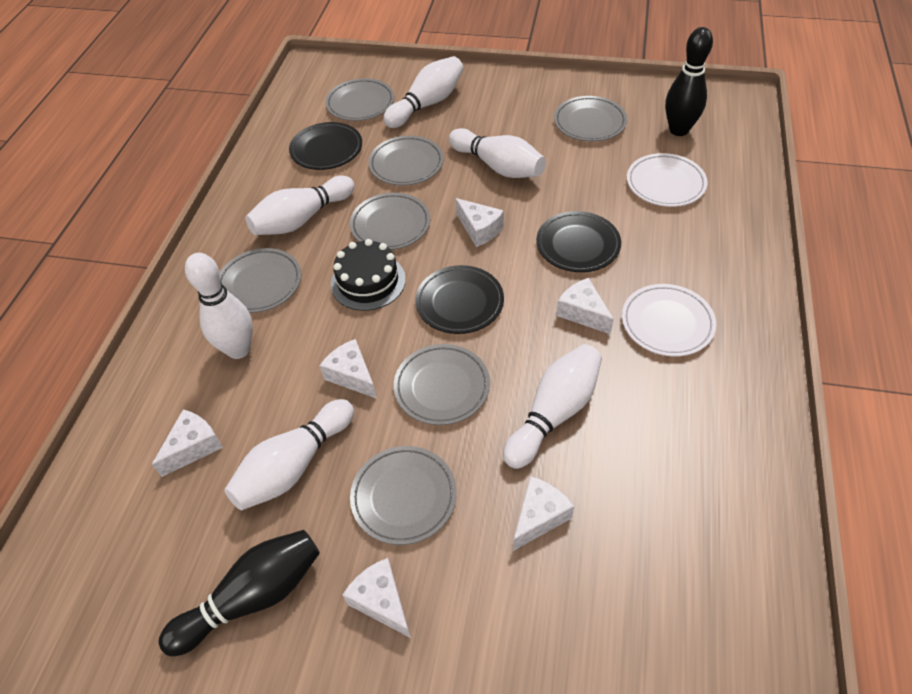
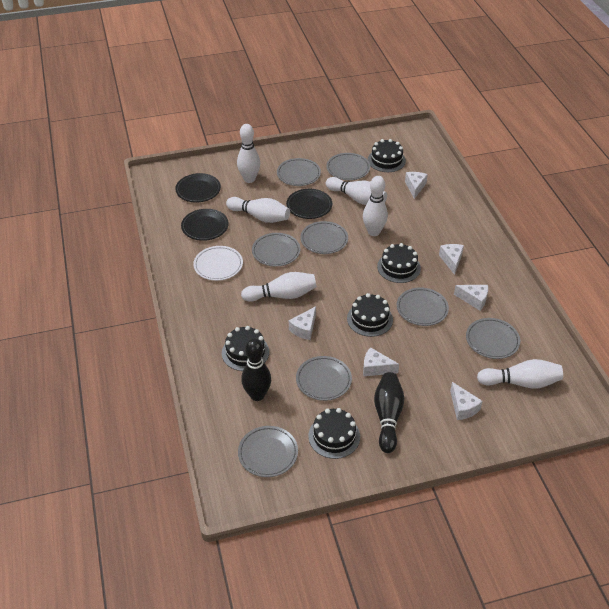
black cake: [331,239,406,311] = 1 -> [222,326,269,371] [308,408,360,459] [347,293,393,337] [368,139,406,172] [377,243,421,283] = 5
grey plate: [219,248,301,313] [325,78,394,121] [350,193,430,250] [350,446,457,545] [368,136,444,186] [394,344,490,425] [554,96,627,142] = 7 -> [238,426,298,477] [252,233,300,267] [277,158,321,186] [296,356,352,401] [300,221,348,254] [326,153,370,180] [397,287,449,326] [466,318,520,359] = 8
white plate: [622,284,716,357] [627,153,708,207] = 2 -> [193,246,243,281] = 1

